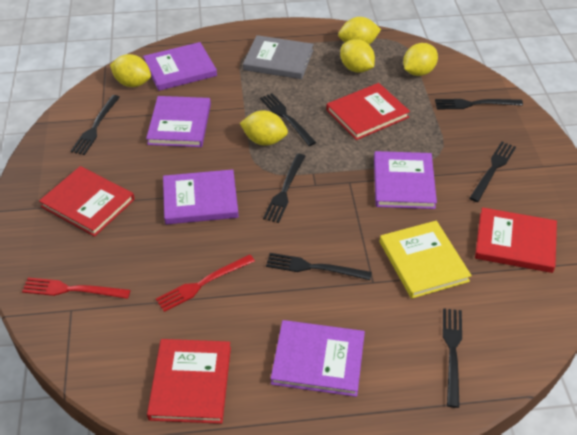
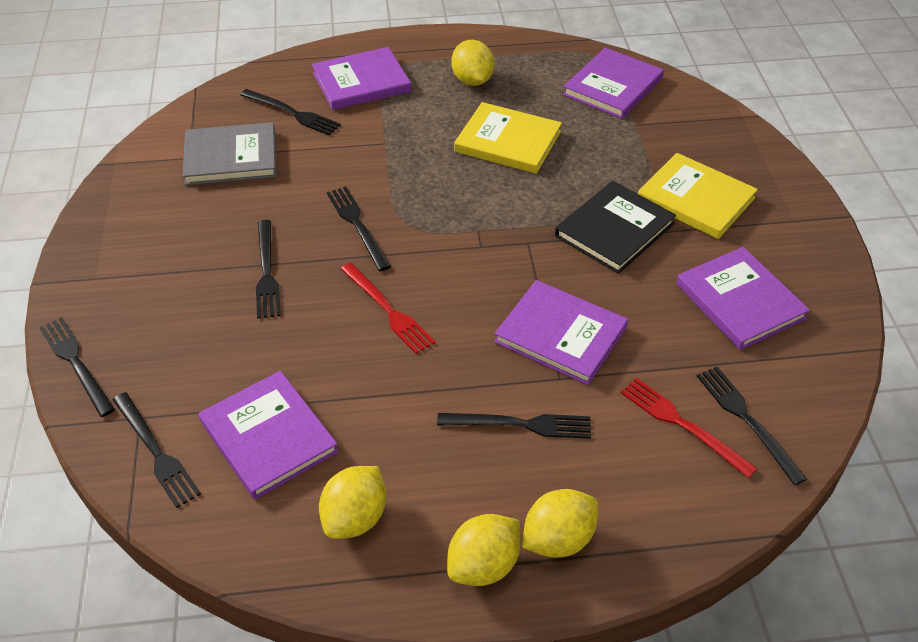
black book: none = 0 -> [555,181,676,274] = 1
red book: [39,166,135,237] [147,339,231,424] [326,83,410,140] [475,207,557,273] = 4 -> none = 0
yellow book: [380,221,472,299] = 1 -> [454,102,562,174] [638,153,758,239] = 2
yellow lemon: [110,54,151,87] [240,110,288,145] [338,17,381,45] [340,39,375,73] [403,43,438,76] = 5 -> [319,466,386,539] [447,514,521,586] [451,40,494,86] [522,489,599,558] = 4

